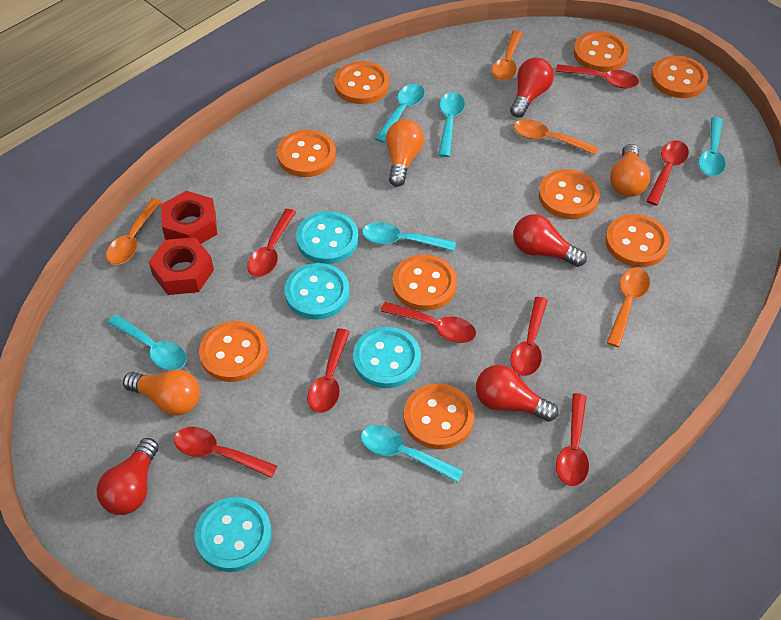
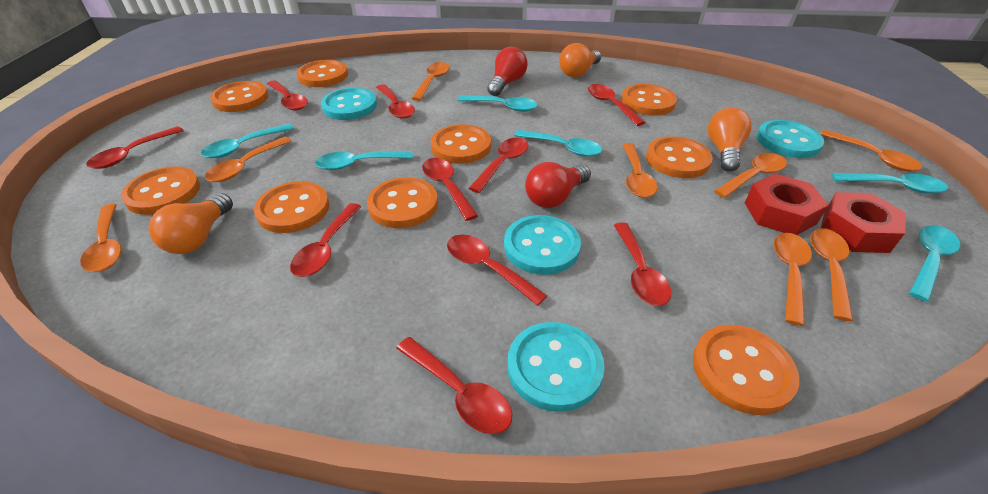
orange spoon: [106,198,162,265] [492,30,523,81] [514,119,599,155] [606,268,650,347] = 4 -> [80,204,121,272] [205,137,292,182] [411,62,450,101] [622,143,657,198] [714,153,787,198] [773,233,812,326] [810,228,853,321] [820,130,922,172] = 8
red light bulb: [97,438,159,515] [476,365,558,422] [510,58,554,118] [513,214,587,267] = 4 -> [487,47,528,96] [525,162,591,208] = 2
red spoon: [174,427,277,478] [247,209,296,277] [307,329,350,413] [380,302,476,343] [510,297,548,376] [555,64,639,89] [556,393,589,486] [646,140,689,206] = 8 -> [86,126,184,169] [267,80,308,110] [290,203,361,277] [376,84,415,119] [396,337,512,434] [422,158,478,221] [447,234,547,306] [469,138,528,193] [588,84,645,126] [614,222,671,306] = 10

